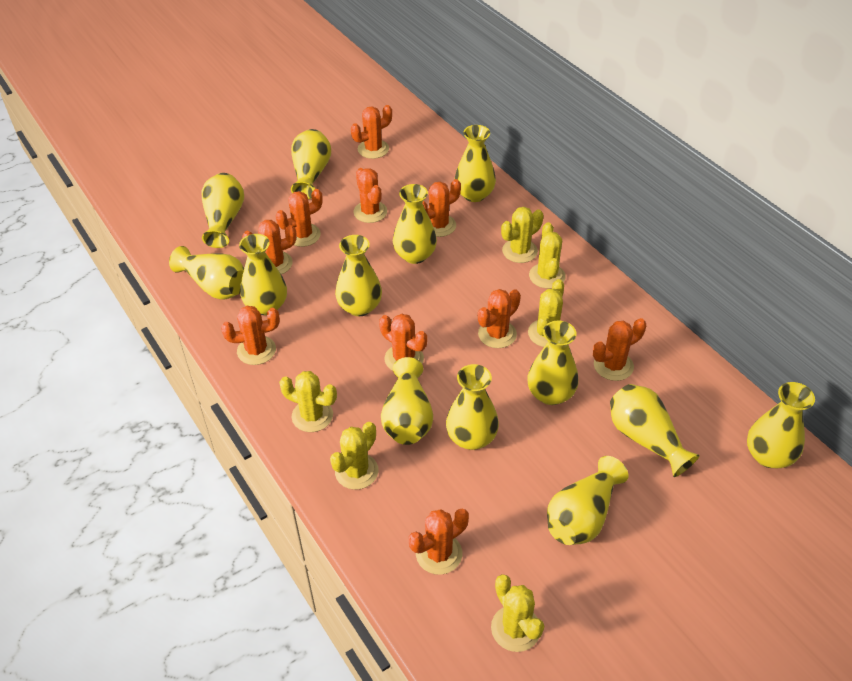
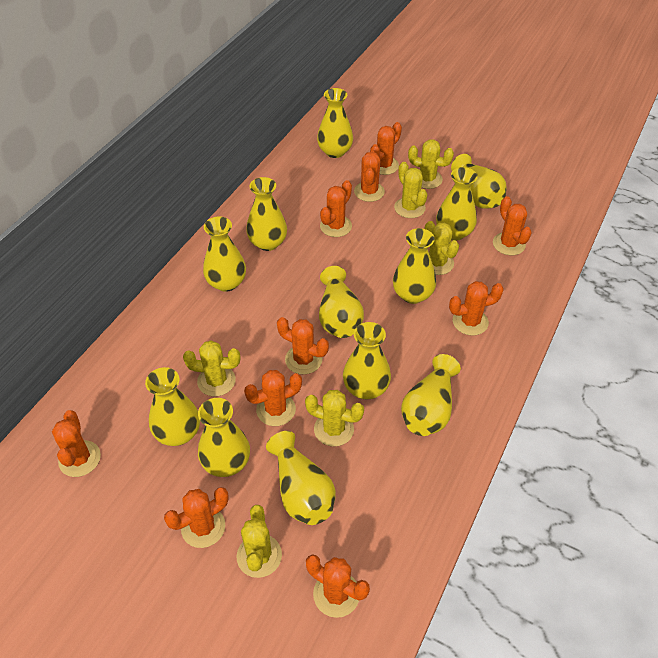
yellow vase: [169,246,244,300] [202,173,244,248] [239,234,287,315] [291,129,331,199] [335,235,382,316] [381,357,433,445] [393,184,437,264] [446,364,499,450] [455,125,496,202] [528,321,579,405] [547,456,628,545] [610,384,700,477] [747,382,815,468] = 13 -> [145,367,200,446] [198,398,250,477] [203,217,246,292] [246,177,287,251] [266,431,336,525] [317,88,353,158] [319,266,364,338] [343,322,391,399] [393,228,436,304] [401,354,461,436] [436,167,478,241] [451,154,507,209] = 12

